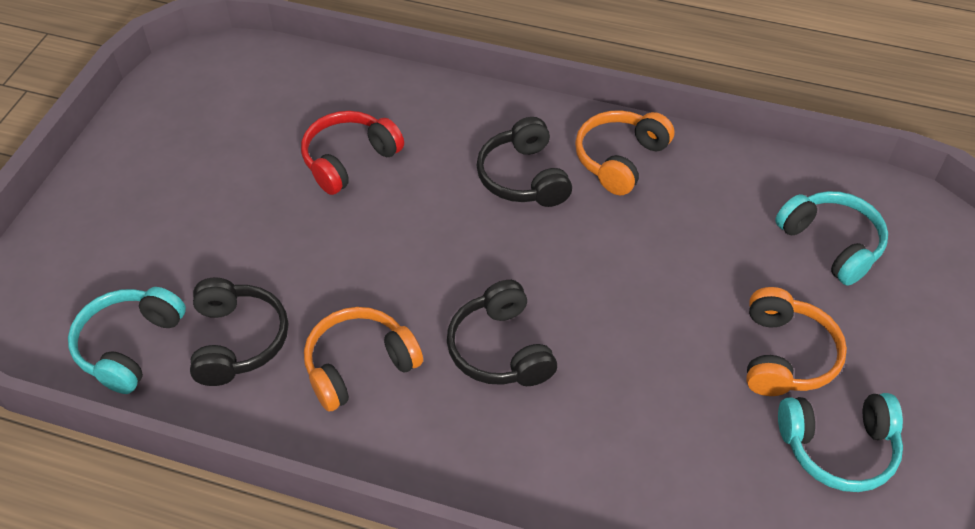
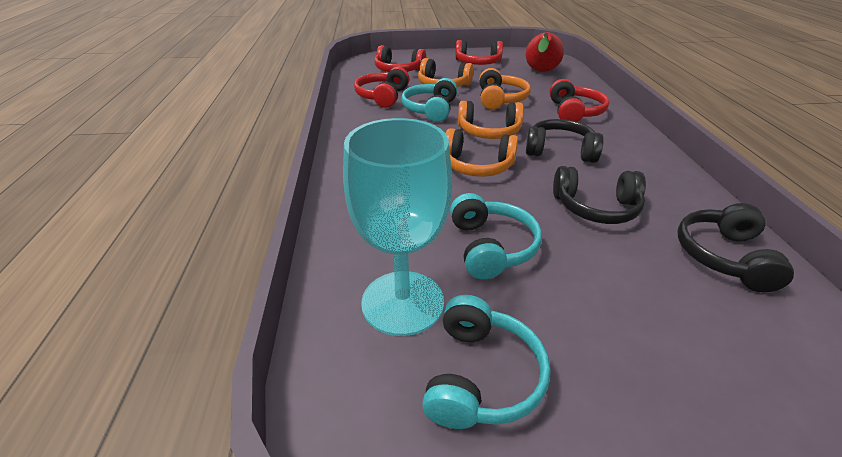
orange headphones: [304,307,423,412] [575,110,675,195] [746,287,847,396] = 3 -> [418,58,474,87] [446,128,518,177] [458,101,524,139] [479,68,531,110] = 4
red headphones: [301,111,404,195] = 1 -> [354,67,409,108] [375,45,426,72] [455,40,503,65] [549,79,609,122] = 4
red pear: none = 0 -> [526,32,564,72] = 1
turquoise goblet: none = 0 -> [343,118,452,336] = 1

